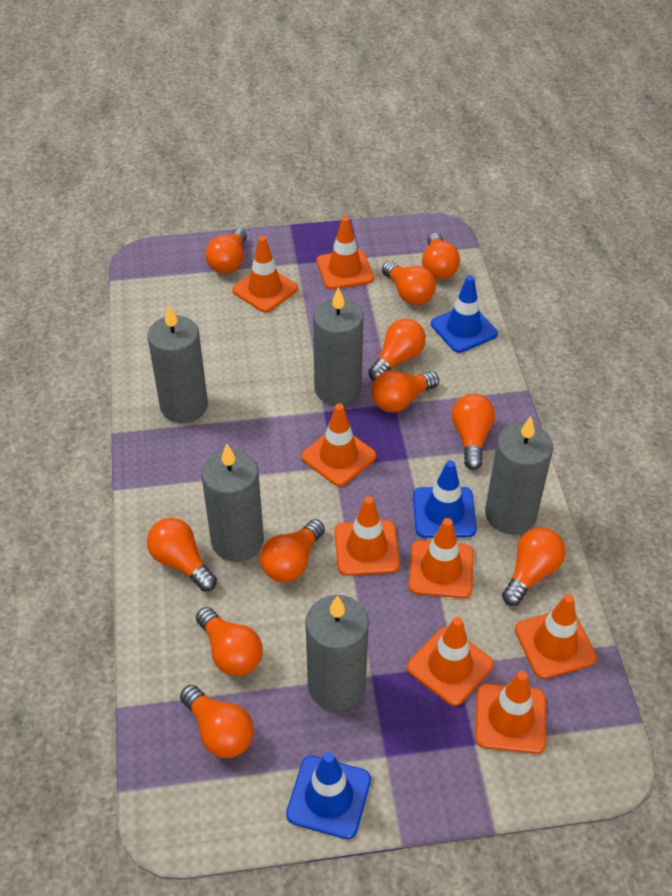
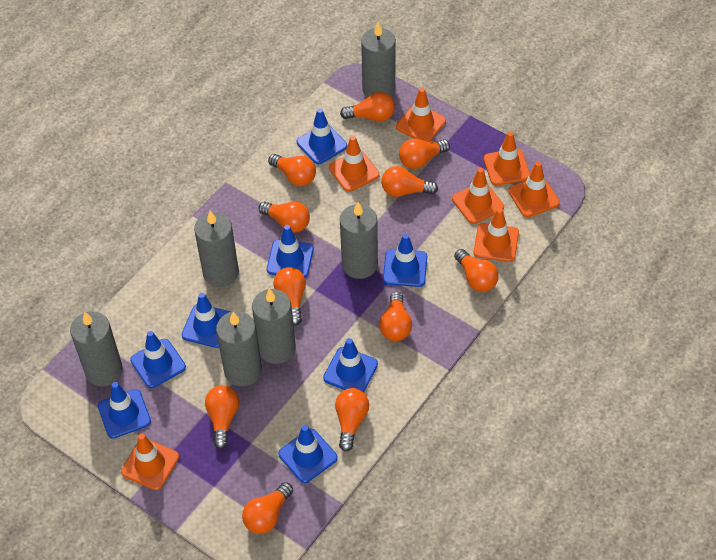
blue traffic cone: [286,752,371,839] [413,460,477,538] [431,275,498,353] = 3 -> [98,382,151,439] [130,331,186,388] [182,293,230,348] [267,225,314,278] [278,425,338,483] [297,108,347,164] [323,338,378,392] [383,234,427,287] = 8
grey candle: [148,305,208,423] [201,444,264,562] [306,595,369,711] [313,287,363,405] [485,416,553,535] = 5 -> [70,311,123,386] [194,211,239,287] [216,311,262,386] [252,288,296,364] [340,202,378,279] [361,22,395,98] = 6
orange traffic cone: [232,236,298,312] [301,404,376,487] [317,216,374,290] [334,496,400,576] [407,617,494,706] [409,518,473,598] [475,671,546,754] [515,594,597,679] = 8 -> [121,433,179,490] [329,136,380,192] [396,88,446,142] [452,168,504,224] [474,208,519,262] [484,132,530,186] [508,162,560,217] = 7

